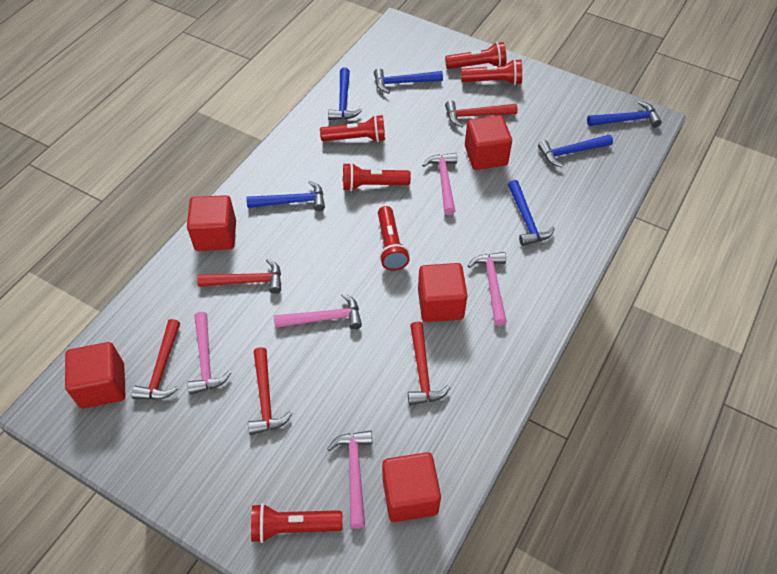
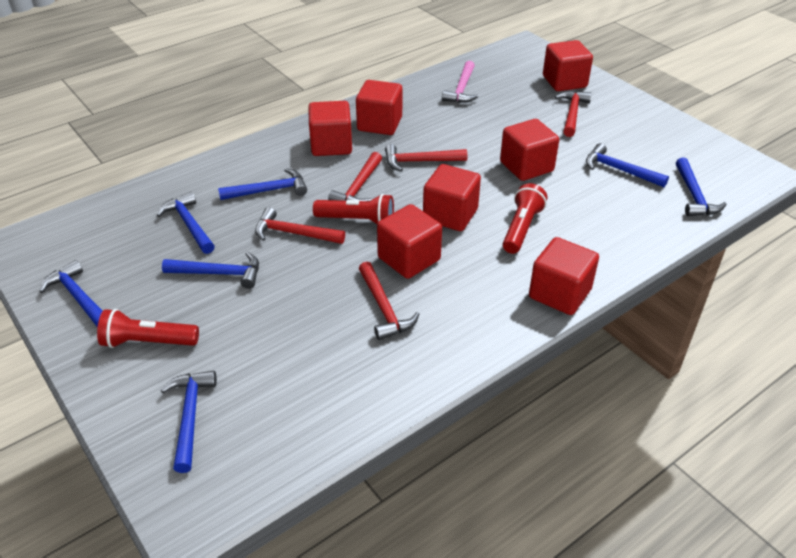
blue hammer: [246,181,325,211] [328,68,362,120] [374,68,443,94] [508,180,555,246] [538,135,613,167] [587,101,662,127] = 6 -> [39,260,102,327] [157,192,215,254] [160,371,217,473] [162,252,259,289] [218,168,307,200] [586,143,669,187] [676,158,726,216] = 7
pink hammer: [187,312,231,395] [274,293,362,329] [327,430,372,529] [422,153,457,215] [468,252,507,326] = 5 -> [442,61,478,103] = 1
red cube: [65,342,125,409] [187,195,236,251] [382,452,441,522] [418,263,467,322] [465,115,512,170] = 5 -> [308,101,352,156] [356,80,402,135] [377,204,442,279] [423,164,481,231] [500,119,559,181] [529,237,599,315] [543,40,593,91] = 7
red flashlight: [251,503,343,543] [320,115,385,142] [343,163,411,191] [378,206,410,271] [445,42,507,69] [461,59,522,85] = 6 -> [97,309,199,348] [313,194,394,224] [503,183,547,254] = 3

